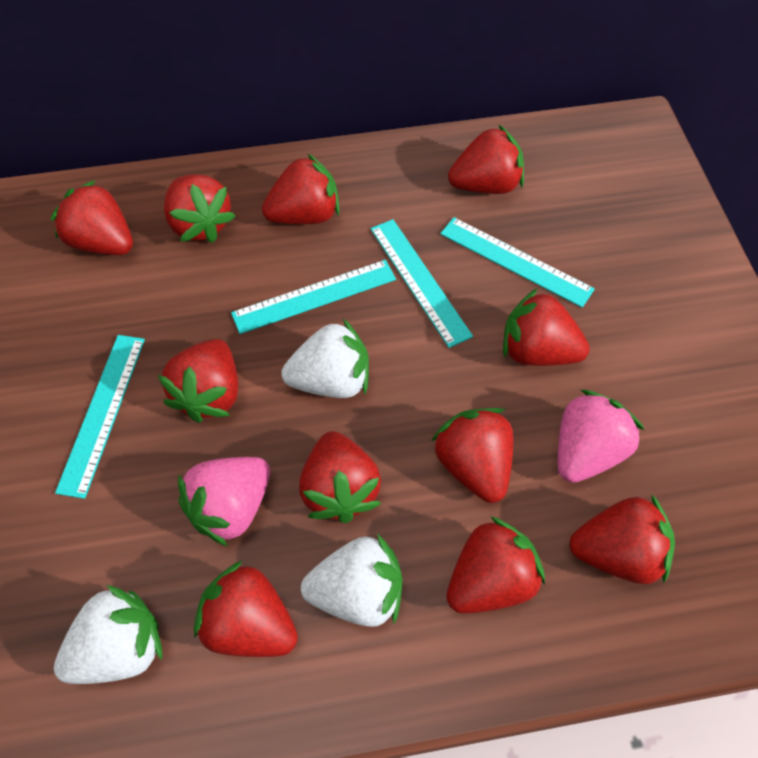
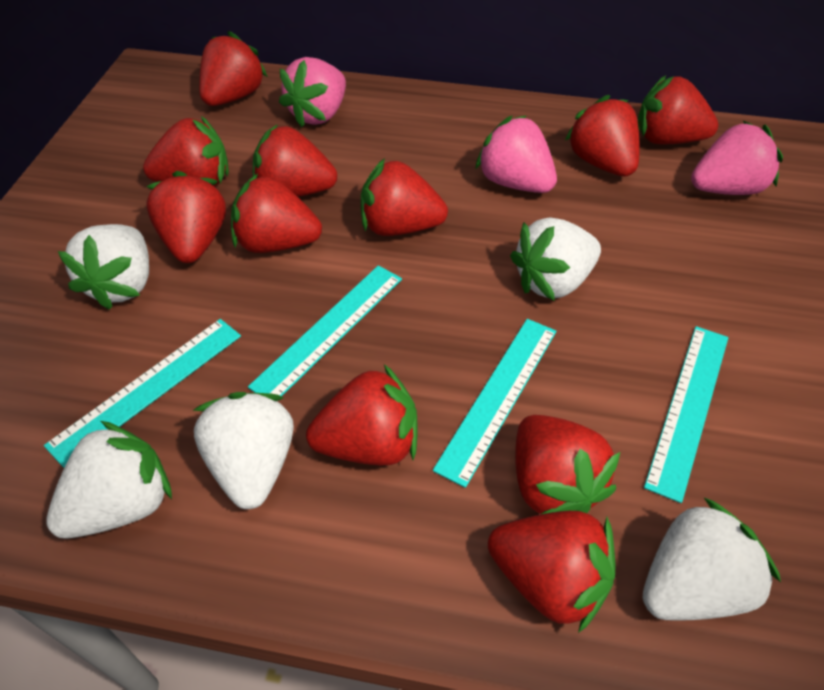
pink strawberry: [178,457,270,547] [557,390,644,483] = 2 -> [279,57,346,128] [475,115,557,193] [691,121,783,195] = 3
white strawberry: [54,585,162,684] [281,319,369,398] [301,534,402,627] = 3 -> [46,421,172,539] [58,224,149,310] [192,392,294,509] [510,217,601,301] [643,498,781,621] = 5

